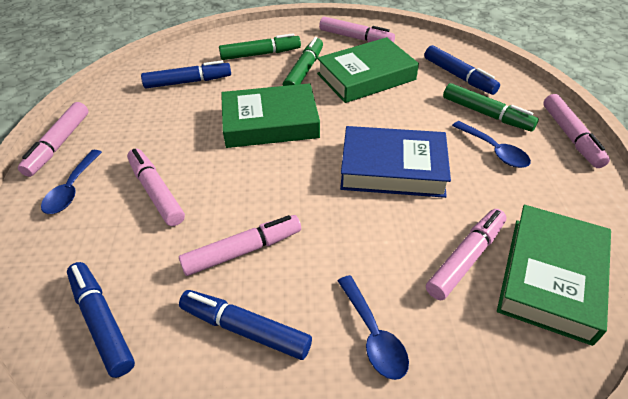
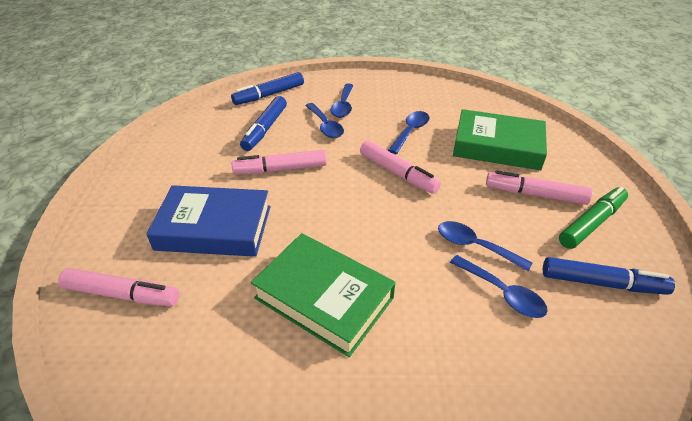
blue marker: [67,262,135,378] [141,60,231,88] [179,290,312,360] [424,45,500,95] = 4 -> [231,72,304,105] [240,96,287,151] [543,257,675,295] = 3
blue spoon: [41,150,102,214] [338,275,409,380] [452,121,531,168] = 3 -> [305,103,344,138] [330,84,353,118] [388,111,429,154] [438,221,532,271] [450,255,548,318] = 5
green book: [221,83,320,148] [317,37,419,103] [497,205,611,346] = 3 -> [251,233,396,357] [453,109,547,170] = 2
green marker: [219,33,301,60] [283,37,323,86] [443,83,539,131] = 3 -> [559,187,628,249] = 1
pink marker: [18,102,89,177] [127,148,185,226] [179,215,301,276] [319,17,395,43] [426,209,507,300] [543,94,610,168] = 6 -> [58,268,179,306] [232,150,327,174] [360,140,441,194] [486,170,592,205] = 4

